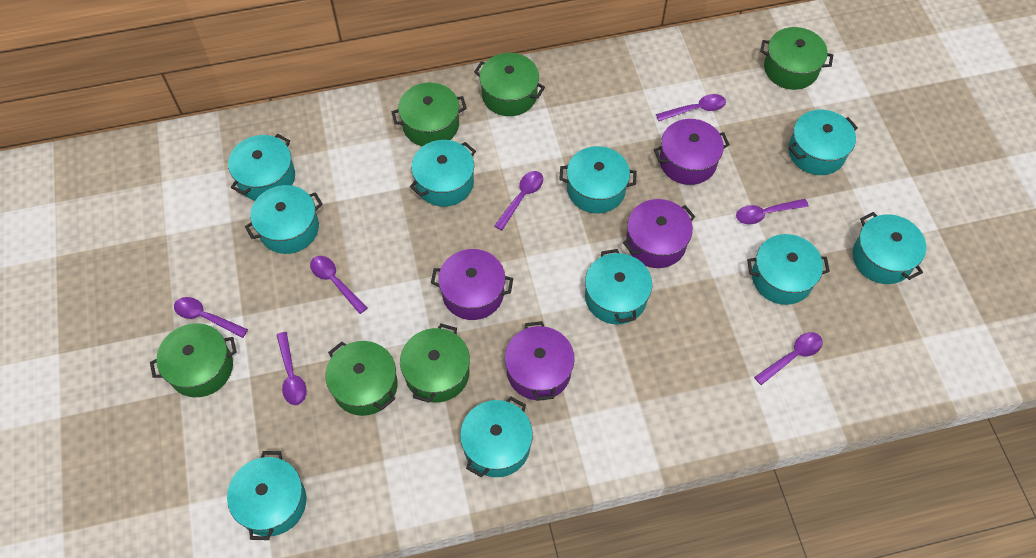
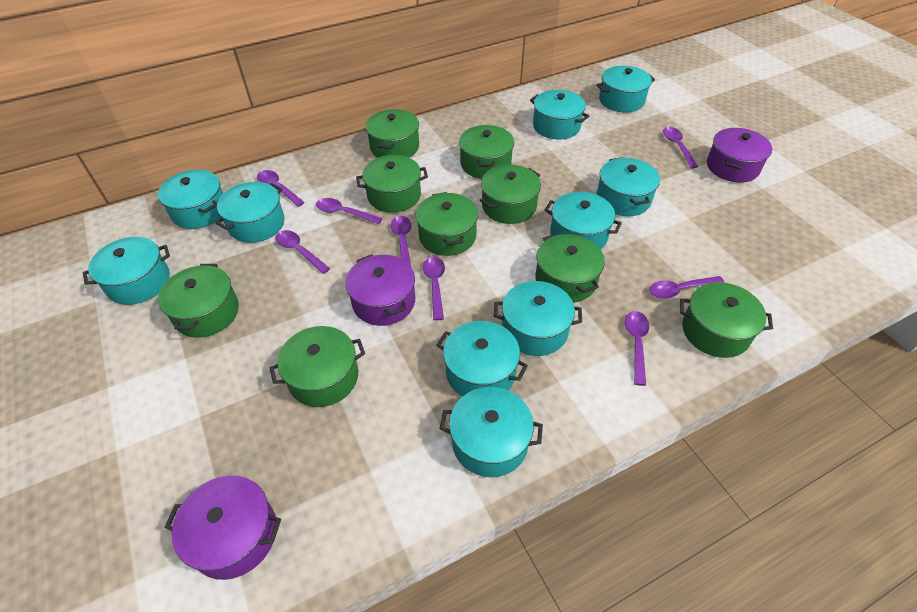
green pot: [150,323,237,397] [325,341,398,416] [392,83,467,146] [400,324,470,403] [474,53,545,116] [760,27,833,90] = 6 -> [158,264,239,338] [270,326,365,407] [356,155,428,213] [366,109,419,158] [416,192,478,256] [459,125,514,179] [480,165,541,224] [536,233,605,303] [680,282,773,358] = 9
purple pot: [431,249,513,320] [505,321,575,401] [623,199,695,268] [654,119,730,185] = 4 -> [165,476,281,580] [345,254,415,326] [707,128,773,183] = 3
purple spoon: [174,297,248,338] [277,332,307,405] [310,256,367,314] [494,171,543,230] [656,94,726,121] [736,199,809,224] [754,332,823,385] = 7 -> [257,170,305,207] [276,230,330,274] [316,198,382,224] [391,216,411,266] [423,257,445,320] [625,311,649,386] [649,276,725,299] [663,127,698,169] = 8

